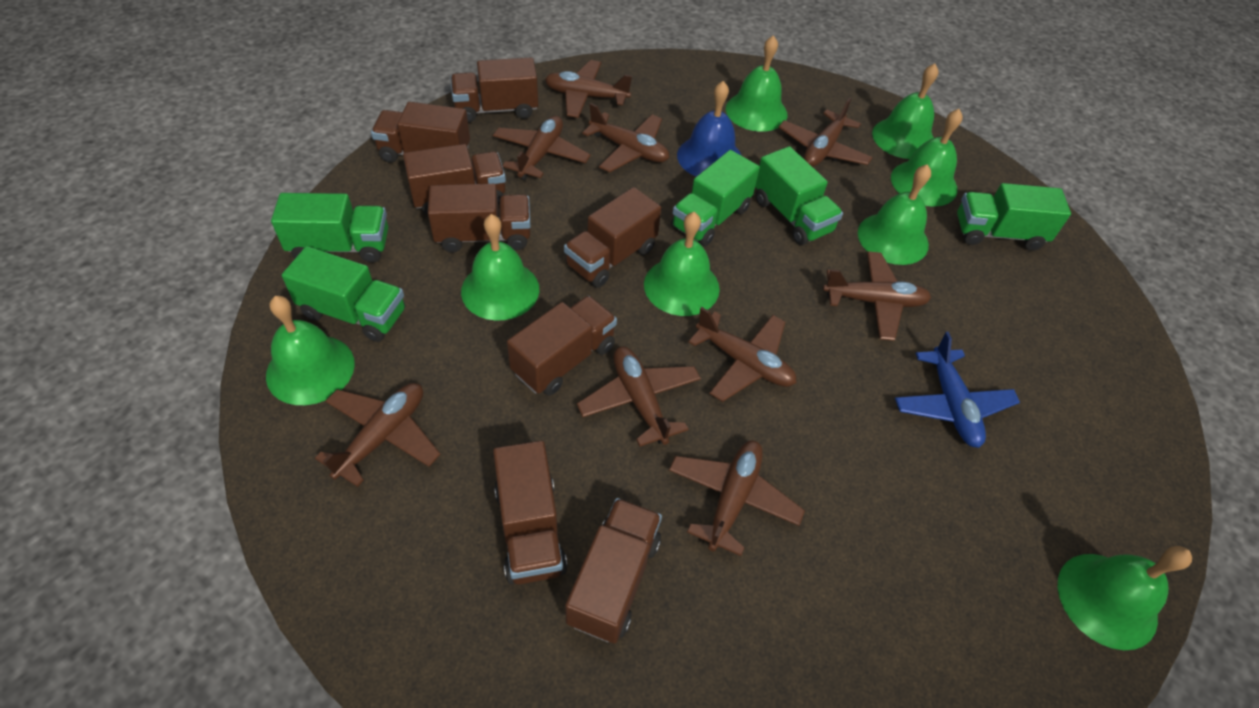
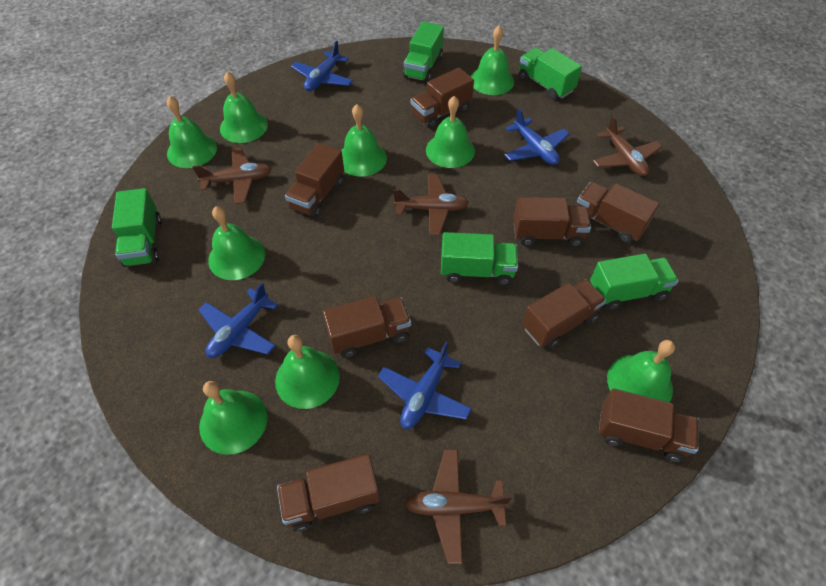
blue bell: [677,81,742,177] = 1 -> none = 0
blue plane: [895,332,1020,448] = 1 -> [199,282,278,358] [291,41,353,91] [378,342,472,429] [505,108,570,165] = 4
brown plane: [315,383,440,487] [493,116,591,181] [545,60,632,118] [577,347,701,447] [582,103,669,173] [669,441,805,556] [688,307,797,402] [778,97,873,167] [823,251,931,341] = 9 -> [192,148,272,204] [393,174,469,235] [405,449,512,564] [593,116,662,176] = 4
green bell: [266,296,355,405] [461,214,539,321] [644,212,720,316] [726,35,787,132] [858,164,931,265] [872,64,939,159] [891,109,963,207] [1058,546,1192,650] = 8 -> [167,96,217,168] [199,381,267,455] [208,206,265,280] [220,72,268,143] [275,335,340,409] [341,104,387,177] [426,96,475,168] [471,25,514,95] [607,340,675,403] = 9

